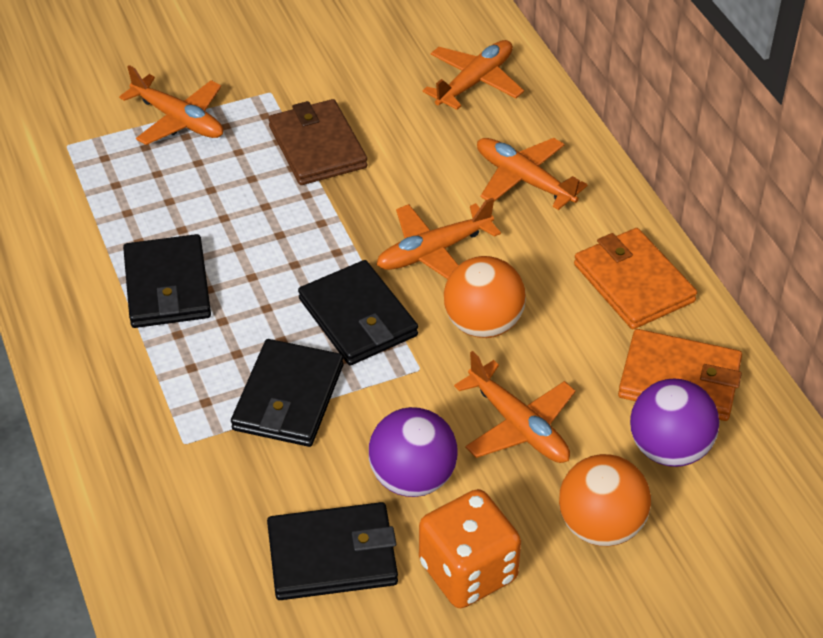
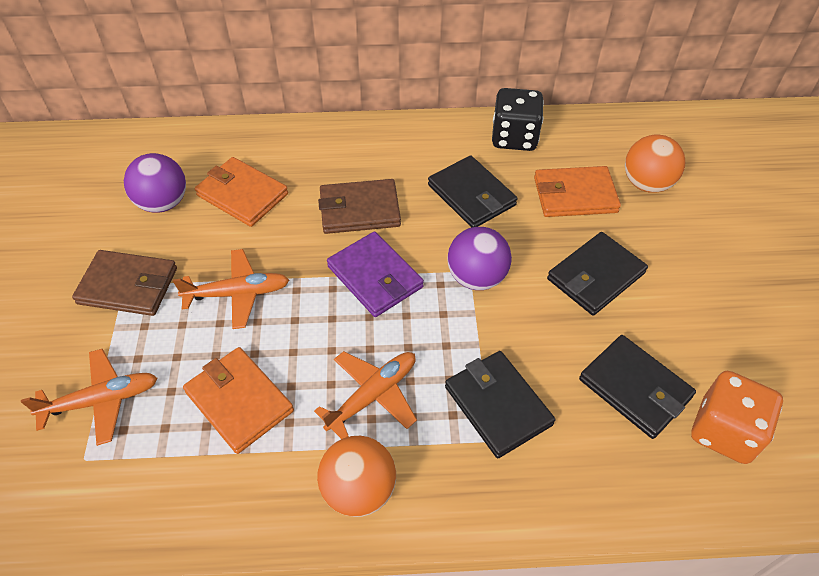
black dice: none = 0 -> [492,88,544,151] = 1
brown wallet: [268,99,367,185] = 1 -> [72,250,177,316] [318,179,401,234] = 2
orange plane: [119,65,223,145] [377,198,501,279] [423,40,524,110] [454,351,575,463] [477,138,588,210] = 5 -> [21,349,157,446] [173,249,289,329] [314,351,417,439] = 3
orange wallet: [574,228,697,329] [618,329,742,421] = 2 -> [183,347,294,454] [195,157,288,227] [534,166,621,217] = 3
purple wallet: none = 0 -> [327,231,424,317] = 1

